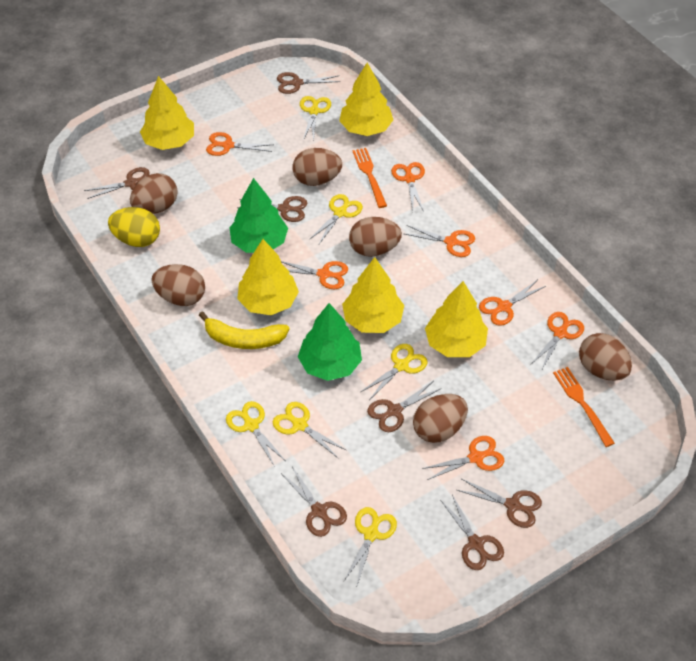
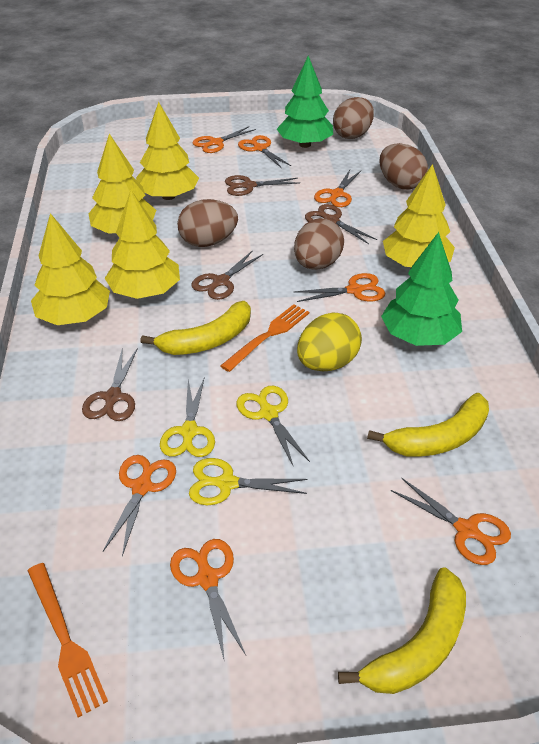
brown egg: [130,173,178,214] [152,264,205,306] [293,148,342,186] [349,217,402,257] [413,394,468,443] [579,333,632,381] = 6 -> [177,199,238,247] [294,218,344,270] [333,97,374,139] [380,143,428,190] = 4
brown scissors: [84,167,150,199] [237,196,307,222] [277,72,340,94] [282,467,347,537] [367,381,442,432] [441,495,504,570] [457,479,542,528] = 7 -> [82,348,138,421] [192,250,263,300] [225,175,299,196] [305,204,377,244] = 4
yellow banana: [199,311,289,349] = 1 -> [140,301,251,355] [338,567,466,694] [367,393,489,457] = 3
yellow scissors: [226,401,286,467] [273,402,346,458] [300,96,331,141] [309,194,363,244] [343,507,397,585] [361,344,427,400] = 6 -> [160,379,215,457] [189,458,308,505] [237,386,310,467] = 3

